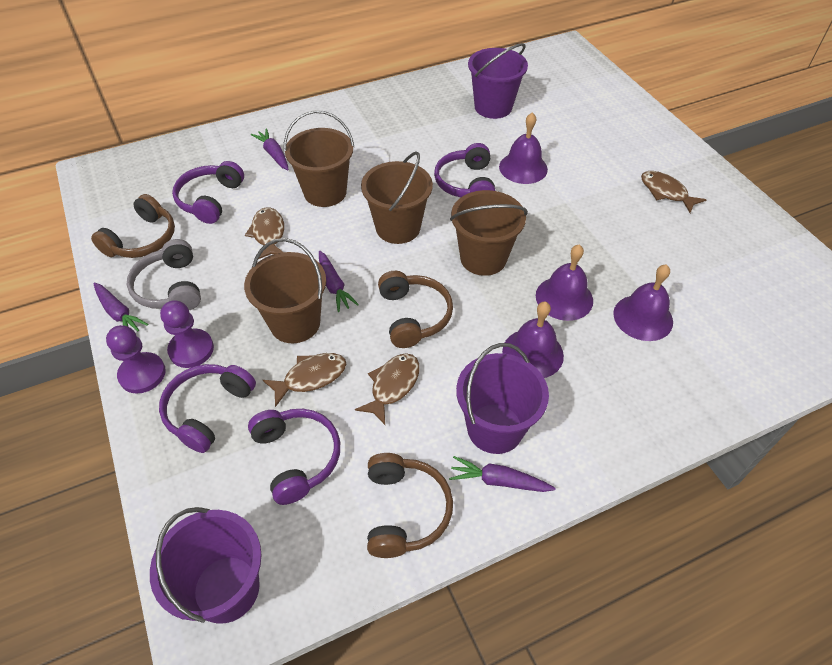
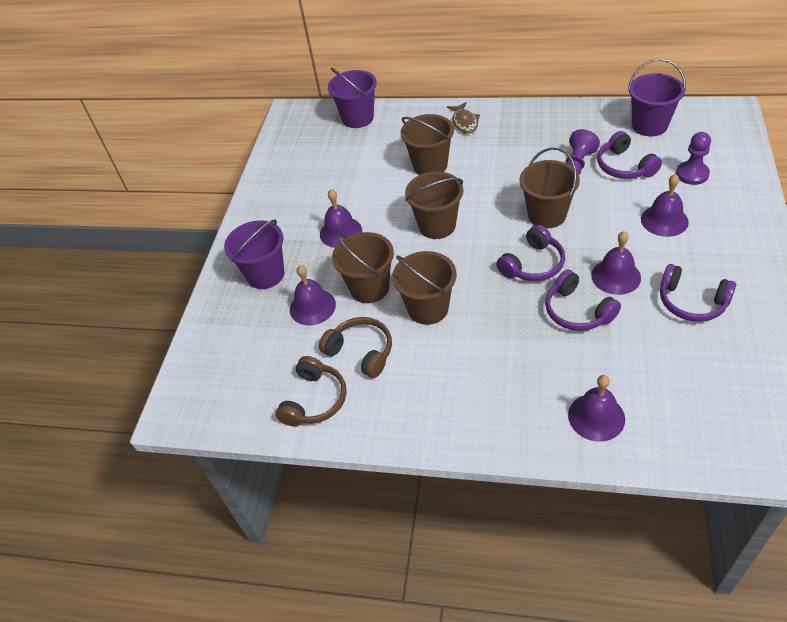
brown bucket: [244,238,326,343] [284,110,355,207] [361,151,433,244] [450,190,528,276] = 4 -> [332,232,394,303] [392,251,457,325] [400,114,454,175] [405,171,463,239] [520,147,580,228] = 5
brown fish: [245,207,284,259] [263,353,346,407] [355,353,420,425] [641,171,707,213] = 4 -> [447,102,480,133] = 1
brown headphones: [91,194,175,258] [367,453,453,558] [378,271,453,348] = 3 -> [276,356,347,426] [319,317,392,378] = 2
grey headphones: [127,239,201,310] = 1 -> none = 0
purple bell: [499,113,548,184] [502,302,564,378] [536,244,593,321] [613,264,673,341] = 4 -> [290,265,336,325] [320,189,362,248] [568,375,625,442] [591,231,641,295] [641,174,689,237] = 5
purple carrot: [93,283,148,332] [251,128,289,170] [319,251,359,312] [449,456,556,492] = 4 -> none = 0

